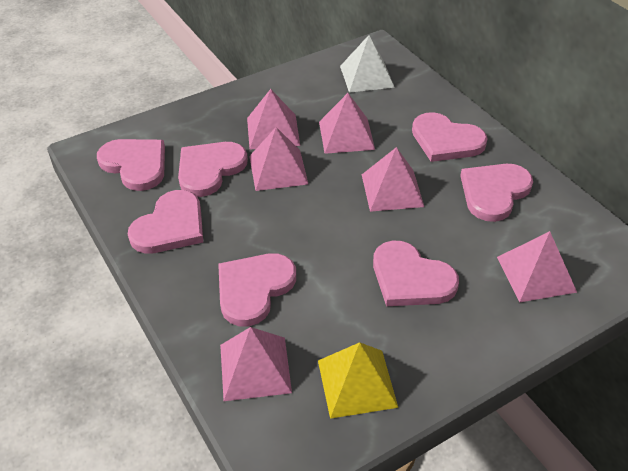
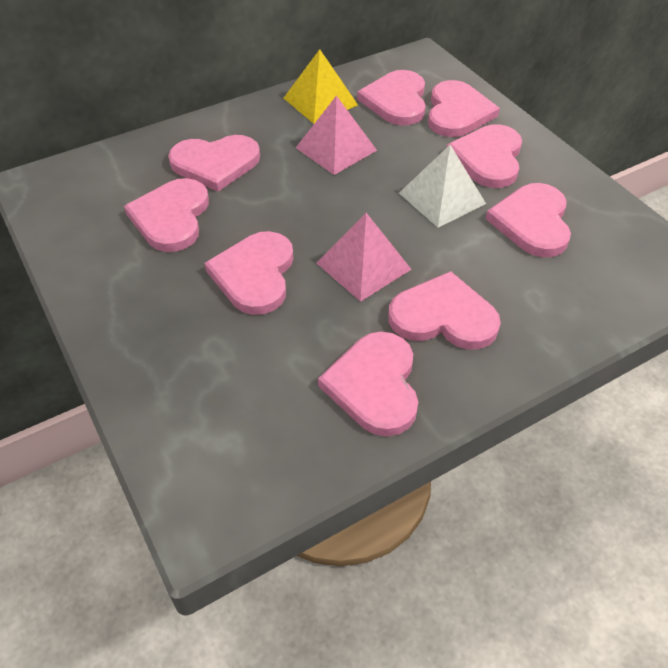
pink heart: [97,139,165,191] [128,190,203,254] [178,142,248,197] [218,253,296,327] [373,241,459,306] [412,112,488,162] [460,164,533,222] = 7 -> [124,178,209,252] [168,135,260,192] [204,231,293,315] [318,332,418,437] [357,70,426,126] [388,271,501,349] [428,80,500,137] [446,124,522,188] [486,183,571,257] = 9
pink pyramid: [220,327,292,401] [247,89,300,150] [249,127,308,191] [319,93,375,154] [362,147,424,212] [497,231,577,303] = 6 -> [296,96,377,175] [317,213,412,302] = 2

